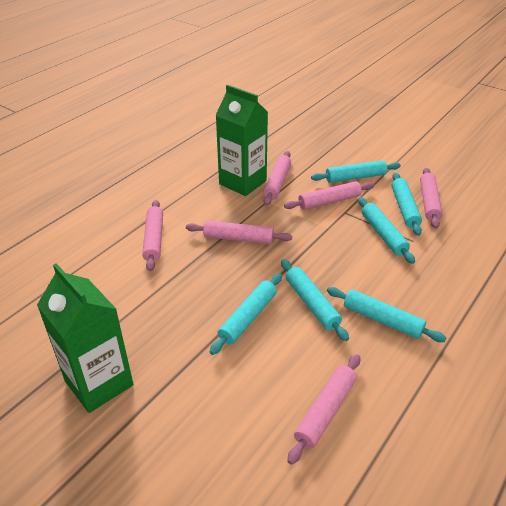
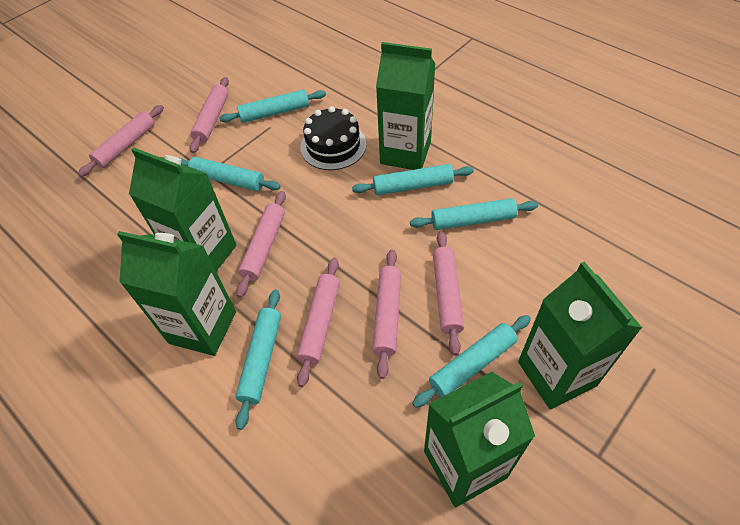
black cake: none = 0 -> [300,106,366,170] = 1
green carton: [37,263,133,413] [216,85,268,196] = 2 -> [117,231,236,356] [129,147,236,271] [376,42,435,170] [424,372,535,507] [518,261,642,409] = 5

